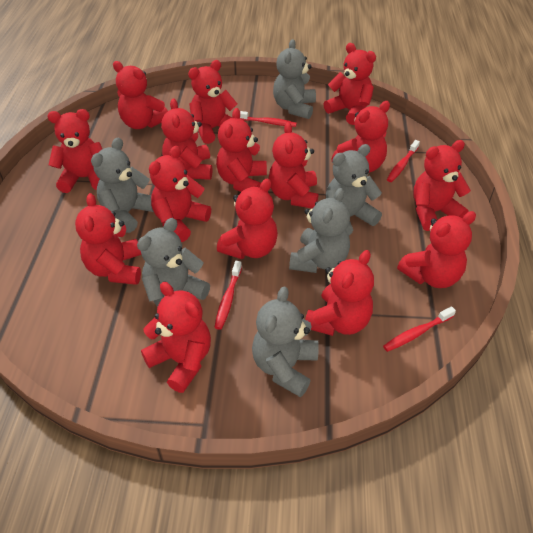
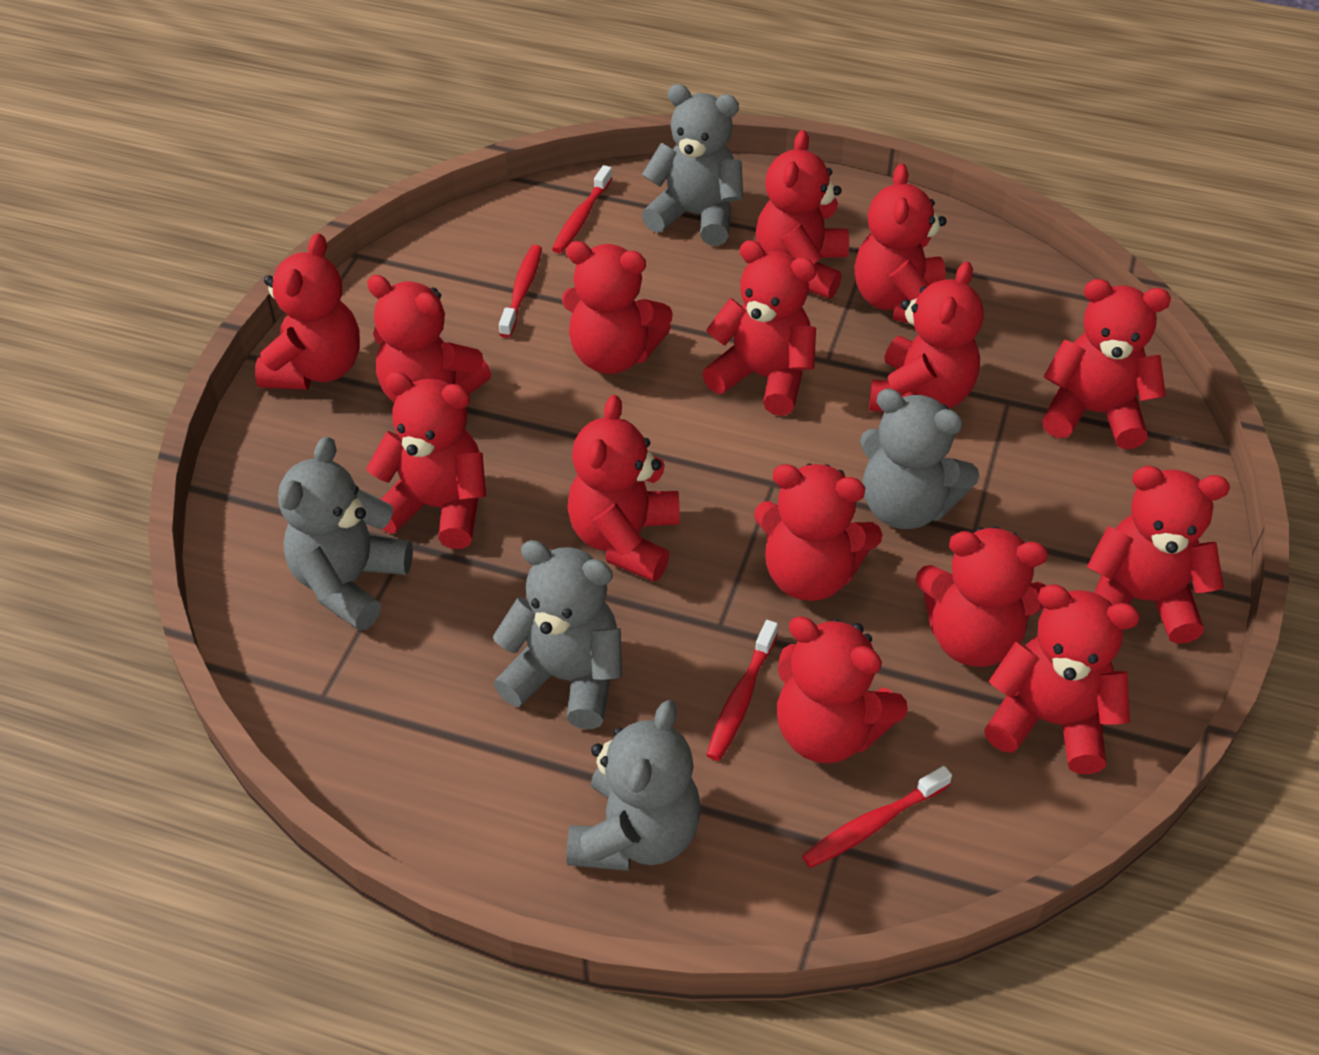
grey teddy bear: [91,137,154,233] [137,218,210,307] [252,286,319,397] [273,39,316,119] [289,188,350,273] [326,144,382,235] = 6 -> [278,437,413,631] [493,540,622,729] [566,700,701,871] [642,84,743,246] [860,389,979,529] = 5

